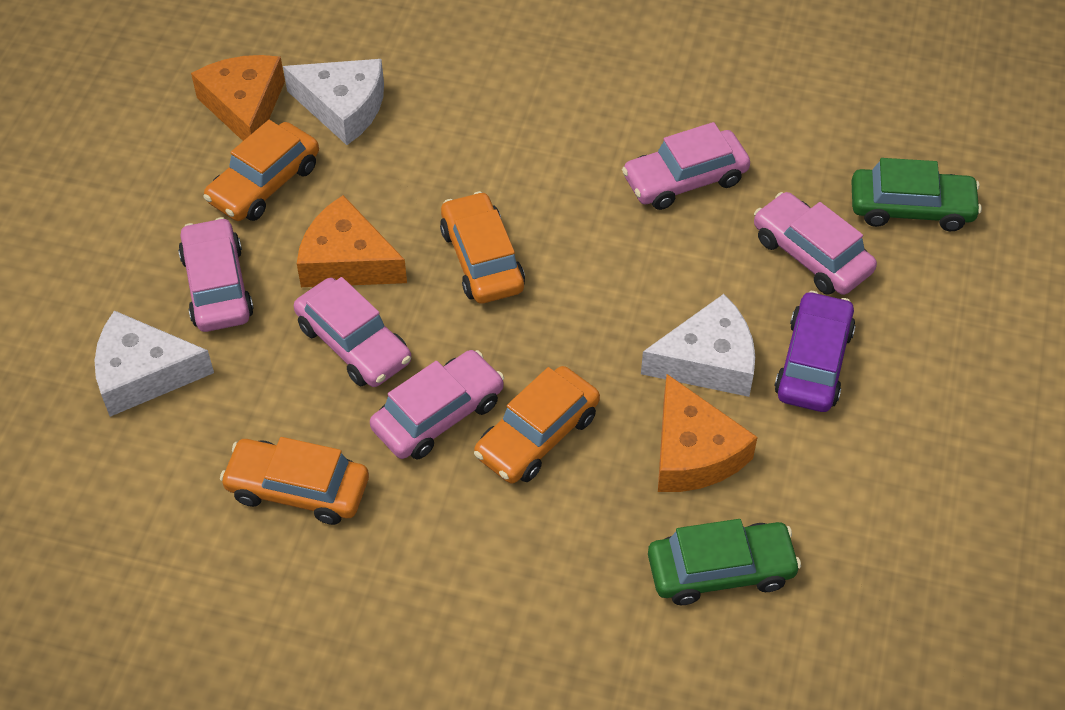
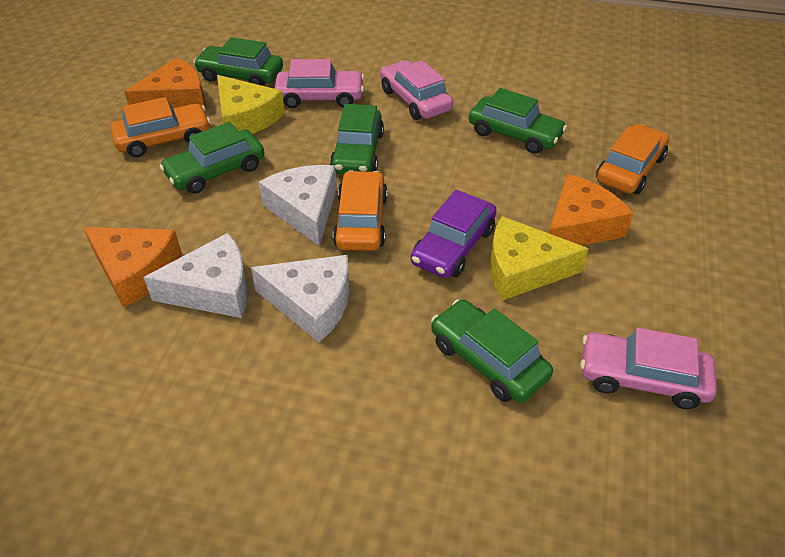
green car: [648,519,801,605] [851,158,982,231] = 2 -> [160,122,264,194] [193,37,283,86] [330,104,384,174] [431,299,553,403] [469,88,567,154] = 5
orange car: [203,120,319,221] [220,437,369,525] [440,191,525,304] [474,366,600,483] = 4 -> [110,97,211,157] [333,170,388,251] [596,124,669,194] = 3
pink car: [178,217,254,332] [294,277,411,387] [370,350,504,460] [622,122,750,210] [754,192,877,295] = 5 -> [274,59,364,108] [380,60,453,120] [580,328,717,409] = 3
yellow cheese: none = 0 -> [217,75,285,134] [490,216,589,300] = 2

